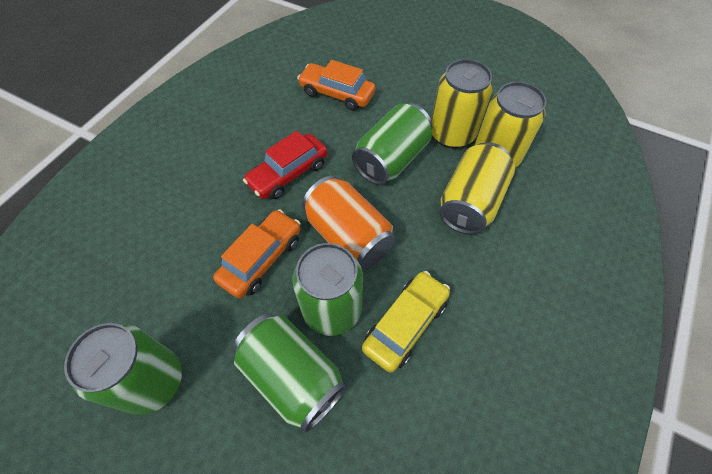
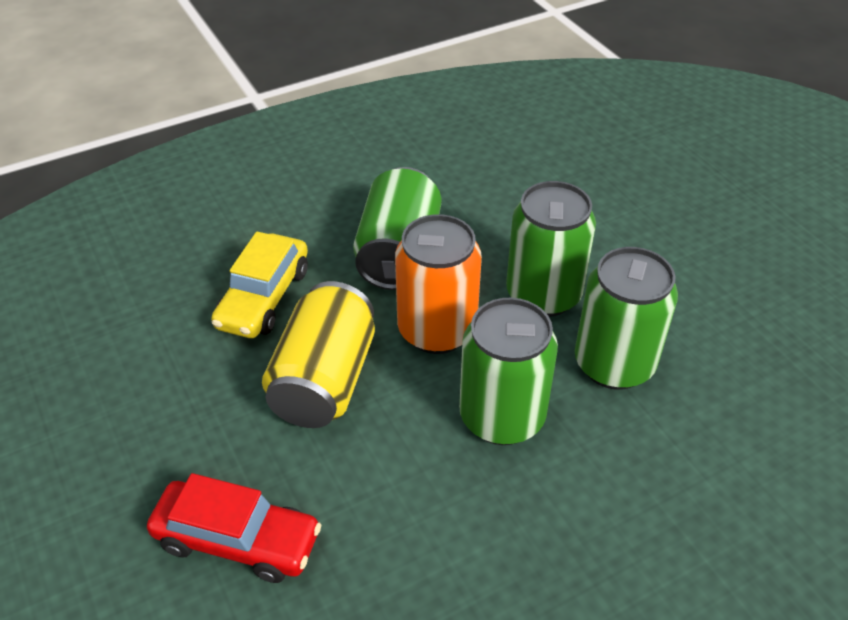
orange car: [213,209,301,299] [297,60,376,111] = 2 -> none = 0
yellow can: [431,59,493,149] [439,142,515,235] [475,82,546,168] = 3 -> [262,281,375,428] = 1

